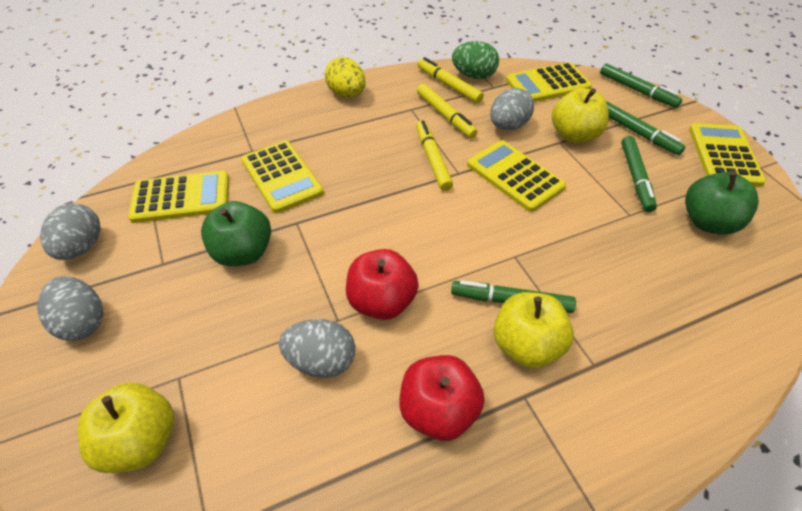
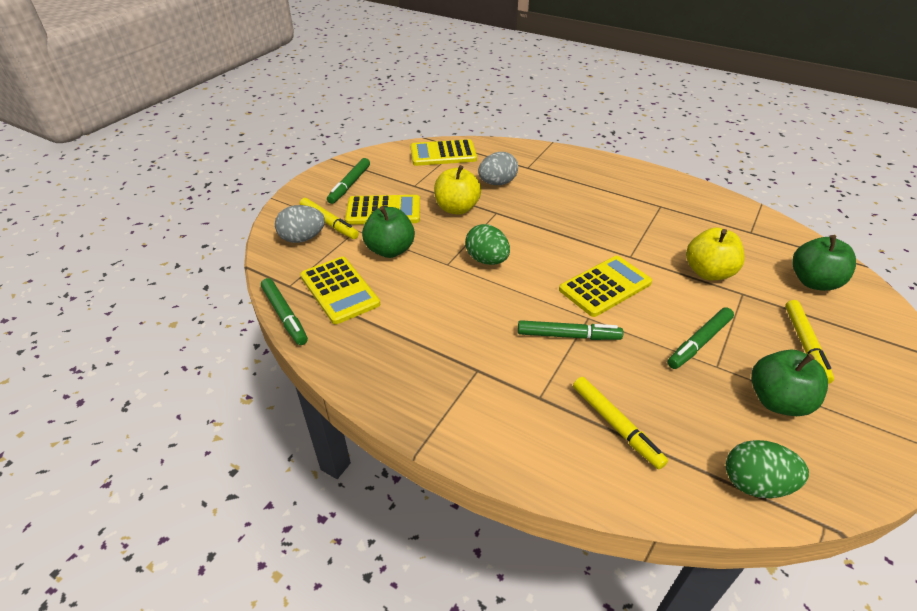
green apple: [201,201,271,266] [685,171,759,235] = 2 -> [362,206,415,258] [751,349,828,416] [792,235,856,291] = 3
green egg: [452,41,499,79] = 1 -> [465,224,510,265] [726,440,809,498] = 2
grey egg: [37,276,103,341] [40,203,101,260] [279,319,355,378] [490,88,534,130] = 4 -> [275,205,325,243] [478,152,518,185] = 2
red apple: [346,249,419,320] [400,355,485,441] = 2 -> none = 0
yellow apple: [78,383,174,473] [493,292,574,368] [552,88,609,143] = 3 -> [434,165,481,215] [686,227,745,280] = 2
yellow calculator: [128,171,229,223] [241,141,324,213] [467,140,566,212] [506,62,592,102] [689,123,766,187] = 5 -> [300,257,380,324] [345,195,420,225] [410,139,477,166] [559,256,652,317] = 4
yellow egg: [325,57,366,97] = 1 -> none = 0

